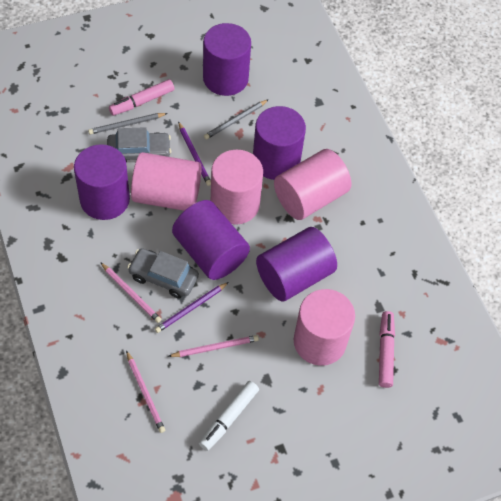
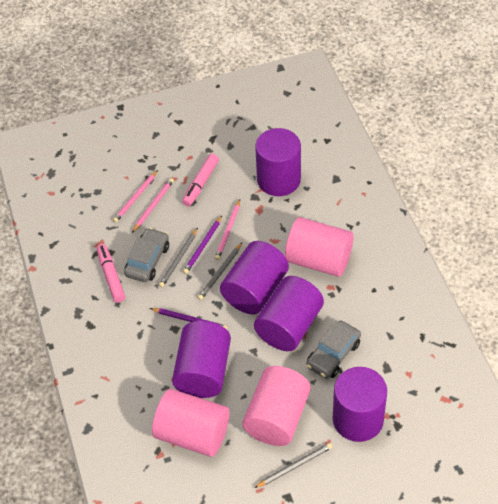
grey pencil: [88,113,168,135] [204,99,269,139] = 2 -> [159,228,198,287] [198,243,242,300] [254,443,332,488] = 3
pink cylinder: [131,152,202,211] [211,150,263,225] [274,149,351,220] [294,289,355,366] = 4 -> [152,389,230,457] [242,366,311,446] [285,217,354,277] = 3
white marker: [199,381,259,451] = 1 -> none = 0

